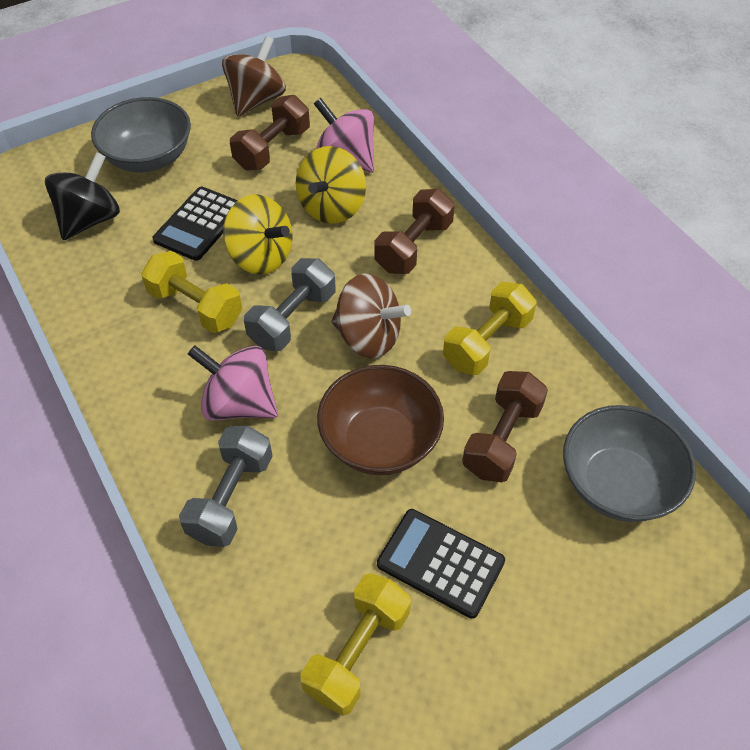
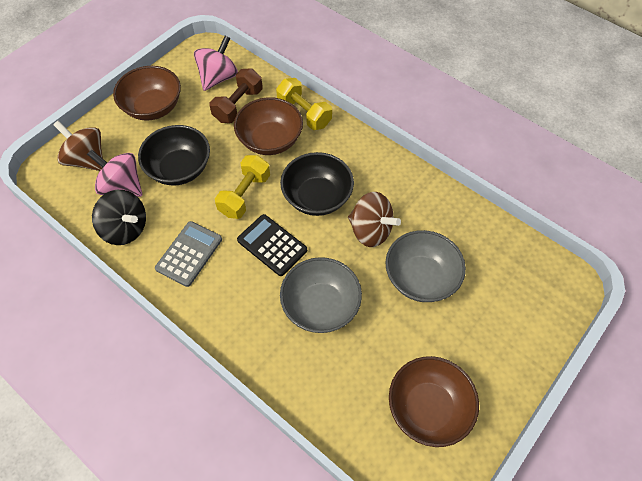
black bowl: none = 0 -> [138,125,210,186] [280,152,354,216] = 2
black calculator: [153,187,238,261] [377,509,505,619] = 2 -> [237,214,307,276] = 1
brown bowl: [317,365,444,475] = 1 -> [113,66,181,121] [234,97,303,155] [389,356,479,447] = 3
brown dumbbell: [230,95,310,170] [374,189,455,274] [462,371,548,482] = 3 -> [209,68,263,123] = 1
grey calculator: none = 0 -> [155,221,222,287] = 1
grey dumbbell: [179,426,273,547] [244,258,336,351] = 2 -> none = 0
yellow dumbbell: [141,251,242,333] [300,573,411,716] [443,282,537,375] = 3 -> [215,155,270,219] [276,78,332,130] = 2
yellow spinning top: [223,194,293,275] [296,146,366,224] = 2 -> none = 0

